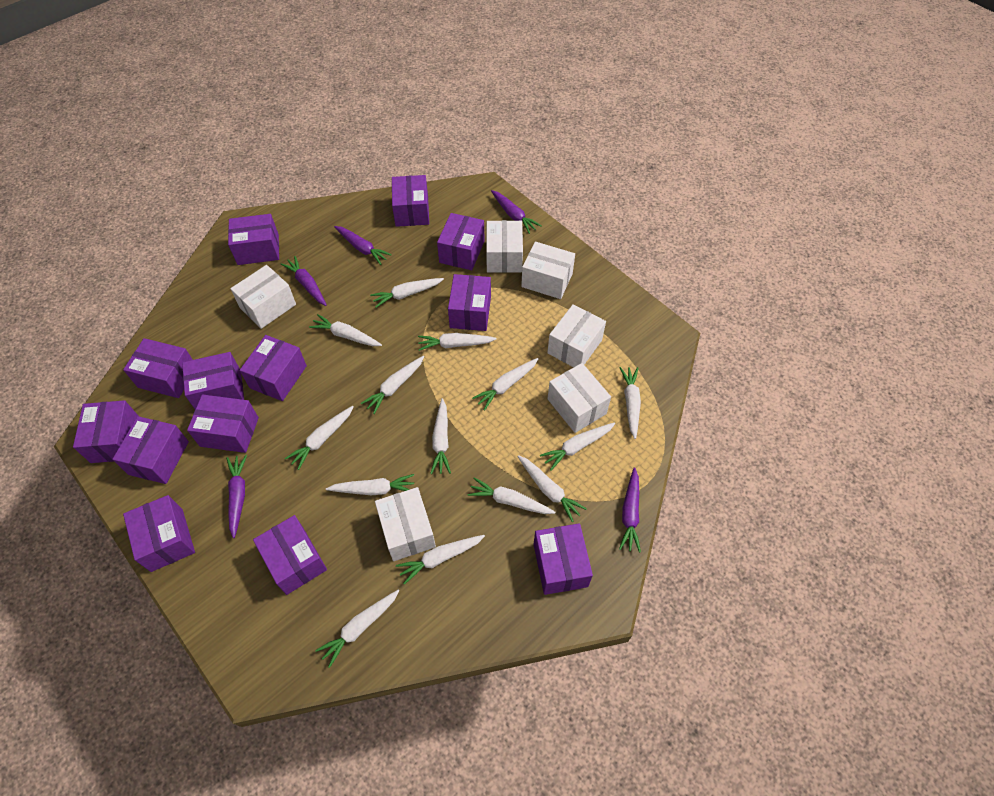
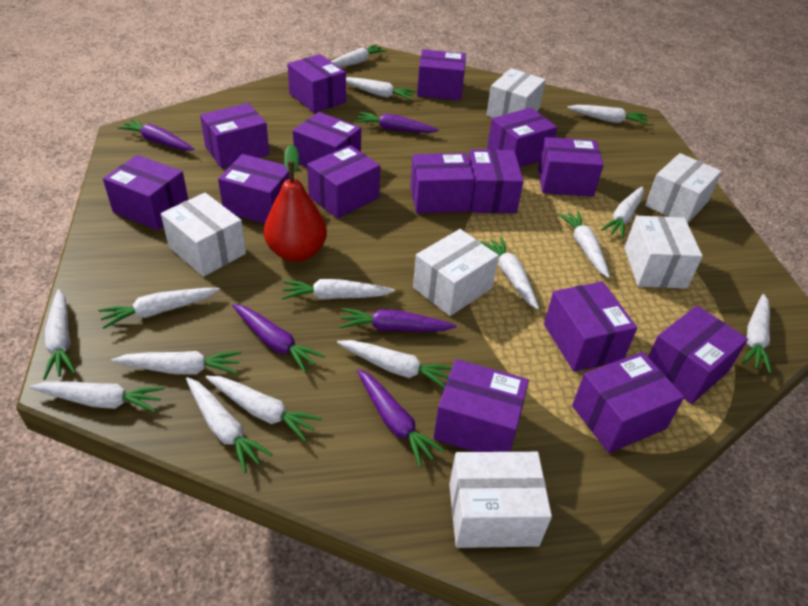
purple box: [73,400,138,463] [112,416,189,484] [123,338,193,398] [123,495,195,572] [182,352,244,409] [187,394,259,453] [228,214,279,265] [240,335,307,401] [253,515,327,595] [392,175,429,227] [437,213,485,270] [448,274,491,331] [533,523,593,595] = 13 -> [103,155,188,230] [200,103,269,168] [218,154,290,224] [287,54,346,113] [293,112,361,167] [307,145,380,218] [410,153,475,214] [417,49,466,100] [434,359,529,452] [468,149,524,213] [487,108,557,167] [538,137,603,197] [544,281,637,372] [572,352,684,453] [648,306,748,404] = 15
red pear: none = 0 -> [264,144,327,262] = 1
white carrot: [285,406,354,470] [309,314,382,346] [315,590,399,668] [326,474,414,495] [361,356,424,414] [370,278,444,308] [396,535,485,585] [418,333,497,351] [430,398,451,474] [467,477,555,514] [472,358,538,410] [517,455,587,522] [540,422,615,471] [620,367,641,439] = 14 -> [30,381,165,412] [43,289,76,380] [98,288,220,329] [111,351,241,375] [186,377,272,473] [206,376,322,442] [282,279,395,300] [331,45,387,67] [337,340,452,388] [346,77,416,100] [481,237,539,309] [558,211,610,278] [567,105,648,125] [601,186,644,239] [742,294,771,373] = 15

